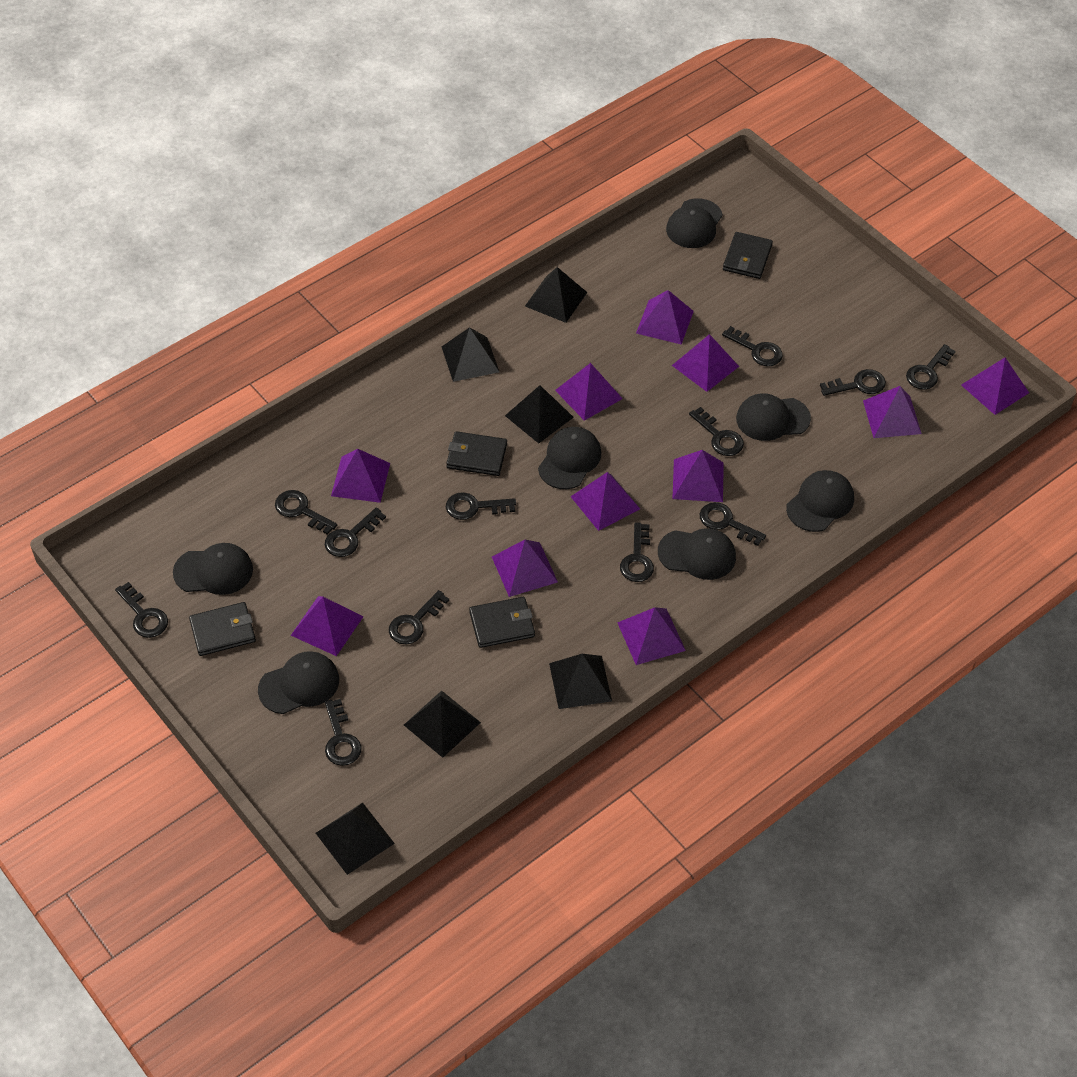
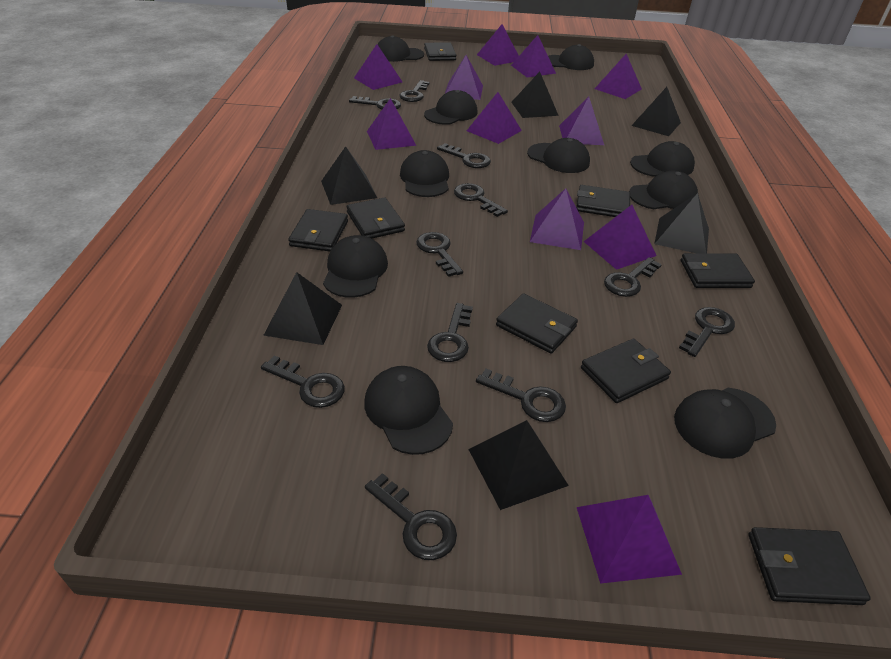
black cap: [173,543,253,595] [258,651,339,714] [538,427,601,489] [658,528,736,580] [666,198,723,248] [736,393,811,441] [786,470,854,532] = 7 -> [323,235,388,298] [364,366,453,455] [378,35,424,62] [400,150,449,197] [424,90,478,125] [527,138,590,173] [548,44,594,70] [629,171,698,209] [630,141,695,177] [674,388,776,459] = 10
black key: [115,582,168,638] [275,490,337,535] [325,507,386,557] [325,699,362,766] [389,590,449,644] [446,492,516,520] [620,522,654,582] [689,407,744,456] [700,502,766,546] [722,326,783,366] [820,369,886,396] [906,344,956,390] = 12 -> [261,356,345,408] [349,96,401,110] [365,473,457,560] [400,80,430,102] [416,232,463,277] [427,303,473,362] [437,143,491,168] [454,183,508,217] [476,369,566,422] [604,257,662,297] [679,307,735,357] = 11
black wallet: [189,602,256,656] [446,431,507,476] [469,597,535,648] [723,232,773,279] = 4 -> [288,209,348,251] [346,197,405,238] [424,42,457,61] [496,294,578,354] [576,185,630,217] [581,339,671,403] [681,253,755,288] [748,527,871,605] = 8

